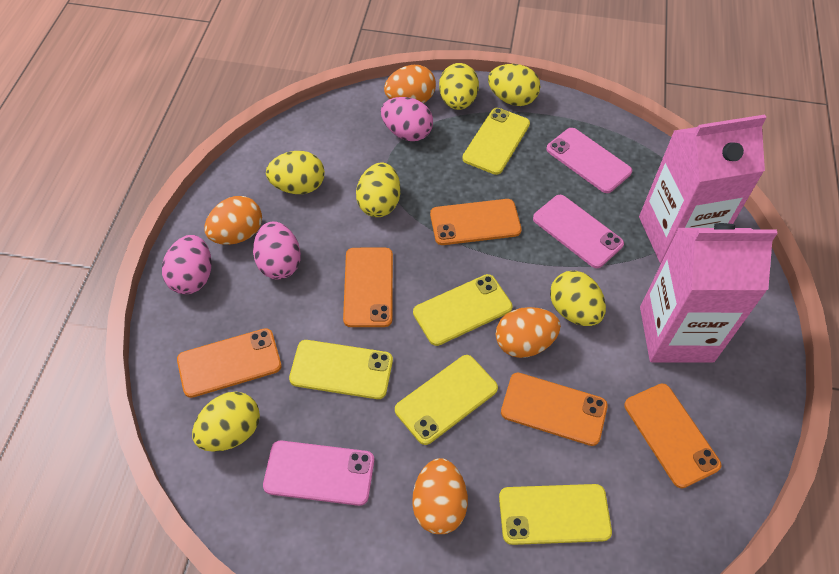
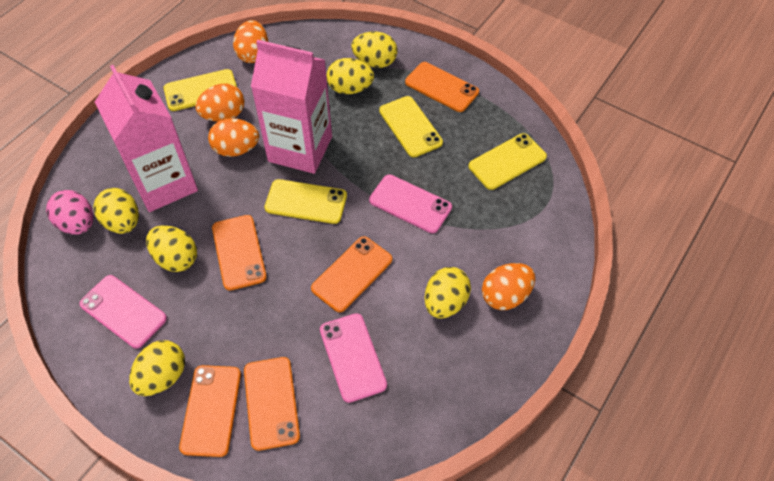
pink egg: [162,235,212,294] [253,221,301,279] [381,97,433,141] = 3 -> [46,190,93,235] = 1
yellow phone: [289,340,393,399] [395,355,498,445] [413,274,513,346] [462,108,530,175] [499,484,612,545] = 5 -> [164,69,237,111] [264,179,347,224] [379,96,443,157] [468,133,547,190] = 4

